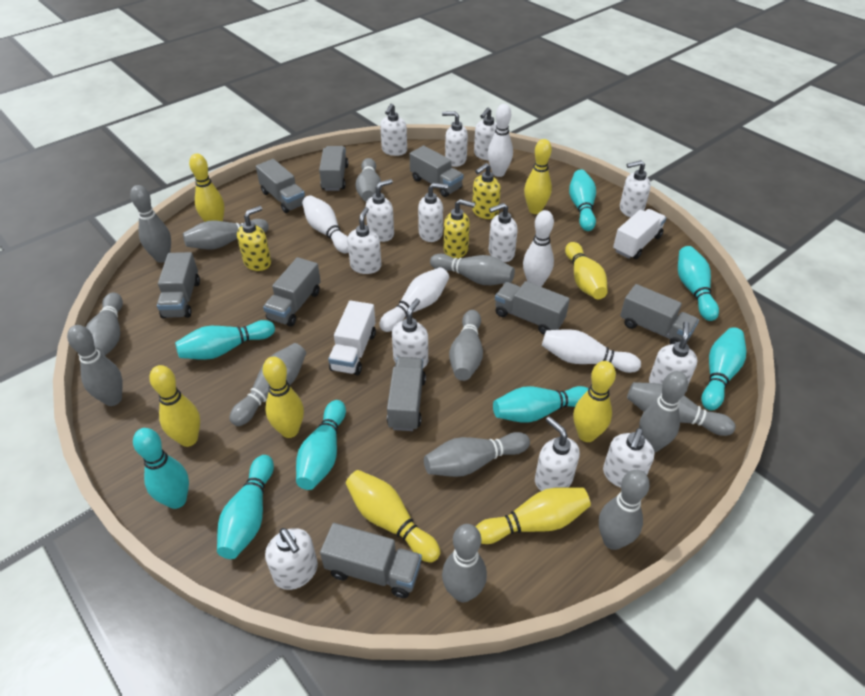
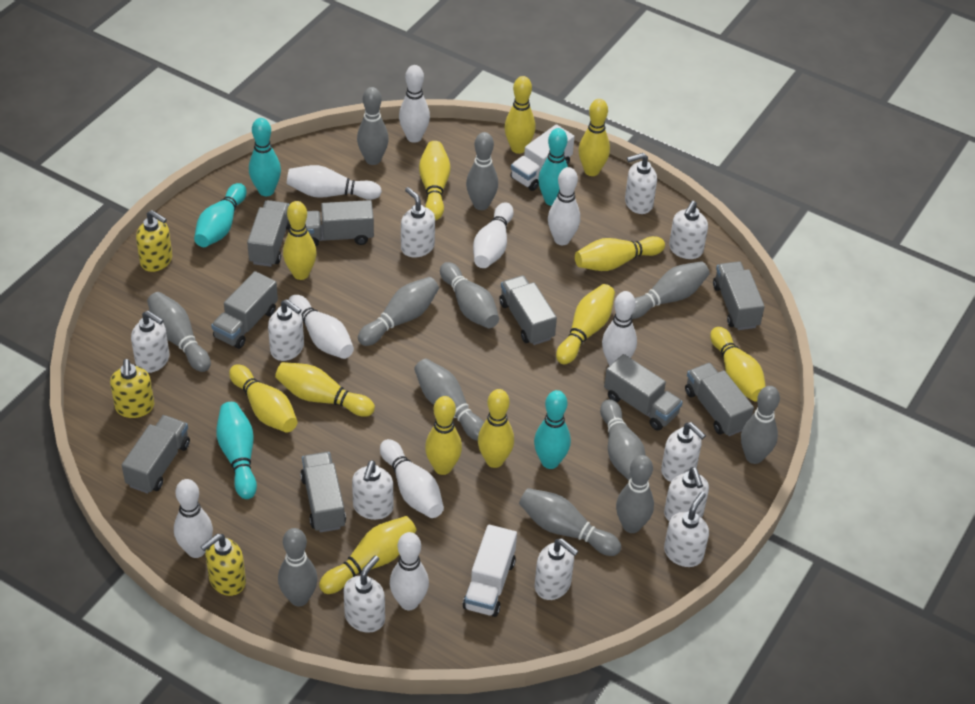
grey bowling pin: [67,325,123,406] [86,292,123,356] [130,185,171,263] [183,219,269,250] [229,343,306,426] [355,158,382,202] [424,432,530,477] [430,254,515,285] [442,524,487,602] [449,310,483,381] [599,470,650,550] [627,382,736,436] [639,371,688,453] = 13 -> [147,292,211,372] [278,528,318,607] [357,87,389,165] [358,277,439,346] [414,359,484,441] [440,262,499,328] [466,132,498,210] [519,488,621,556] [600,399,646,481] [616,455,654,533] [631,261,710,319] [741,386,780,464] = 12
turquoise bowling pin: [133,428,189,509] [175,320,275,360] [217,455,274,559] [296,400,346,490] [493,386,589,422] [569,169,596,231] [678,246,719,321] [702,327,747,410] = 8 -> [194,183,246,247] [216,402,257,499] [249,118,281,196] [534,390,571,469] [538,128,568,206] = 5
white bowling pin: [302,195,349,253] [379,267,449,332] [488,104,513,177] [523,210,554,287] [542,329,641,373] = 5 -> [174,479,213,558] [287,165,382,200] [288,295,354,359] [380,439,444,518] [390,532,429,610] [399,65,430,143] [473,202,514,268] [548,167,580,245] [602,291,637,366] = 9
white soap dispenser: [265,528,318,590] [347,207,382,274] [366,179,394,242] [380,103,407,156] [392,298,428,368] [418,183,448,242] [442,111,468,167] [474,108,497,160] [489,203,518,262] [535,416,580,491] [603,428,654,488] [620,160,651,217] [649,321,698,385] = 13 -> [131,311,169,373] [268,299,304,361] [343,555,385,633] [352,460,393,520] [401,187,435,258] [535,538,578,600] [625,153,657,214] [661,422,706,482] [664,467,709,521] [664,492,709,567] [669,201,708,259] = 11
yellow bowling pin: [149,365,200,447] [189,153,225,222] [263,357,304,438] [346,470,440,563] [476,487,591,544] [524,139,552,214] [565,242,608,299] [573,361,616,442] = 8 -> [229,364,297,433] [275,362,375,417] [283,201,317,280] [319,516,417,594] [419,141,451,220] [425,396,462,475] [478,389,514,468] [504,76,536,154] [556,284,615,364] [575,236,665,271] [579,99,610,176] [710,327,766,402] = 12

